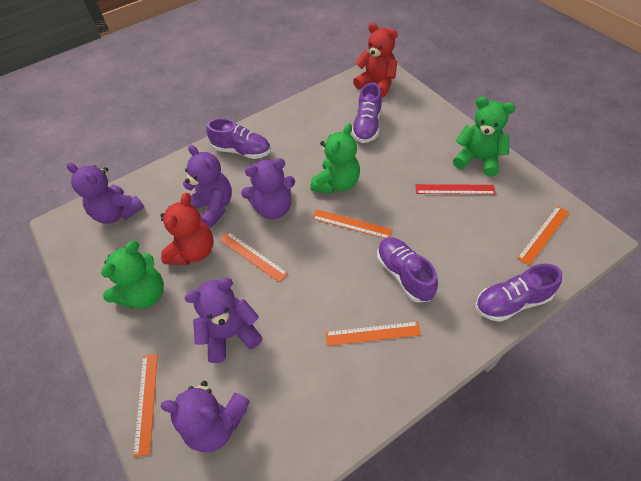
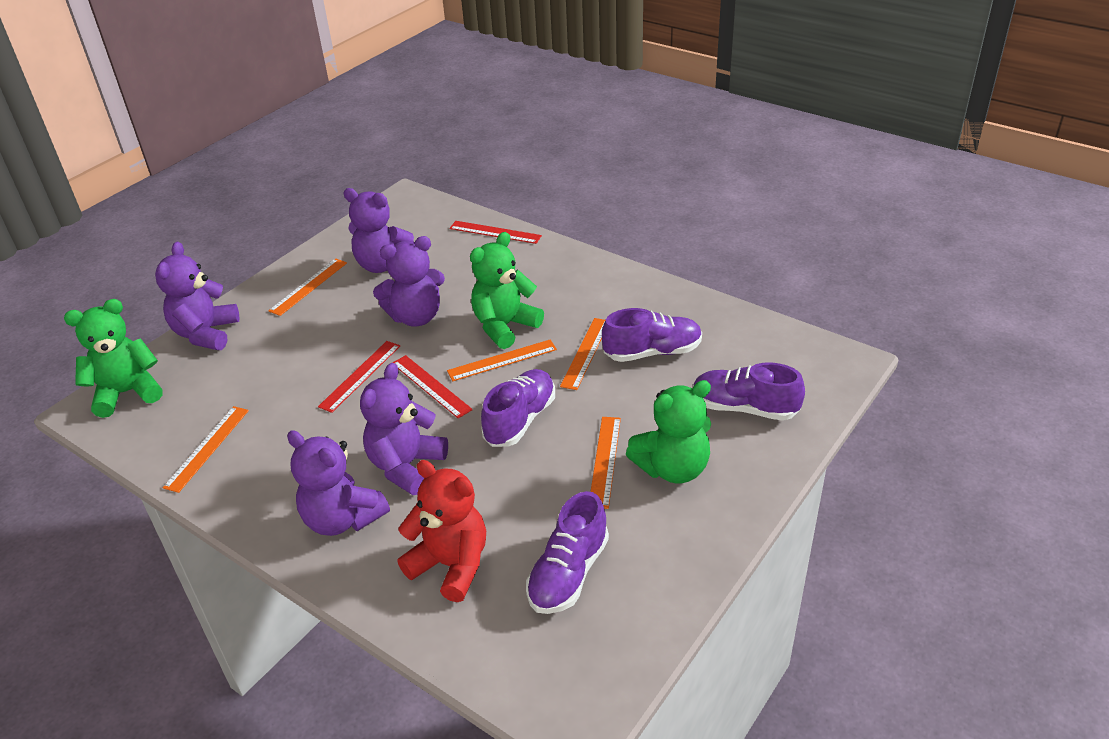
red ruler: [416,184,496,195] = 1 -> [318,341,400,413] [392,355,473,419] [449,221,542,244] = 3
red teddy bear: [160,193,213,265] [353,23,398,98] = 2 -> [397,460,486,602] = 1

